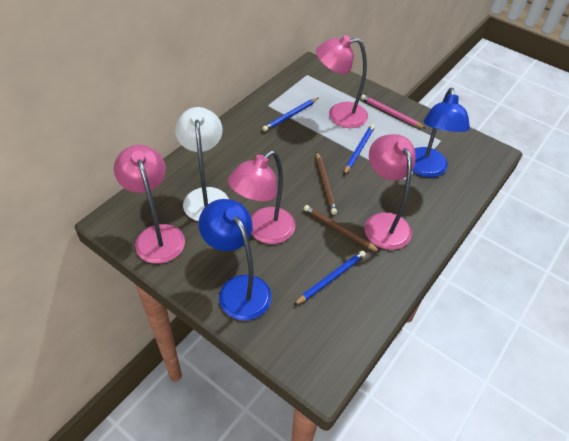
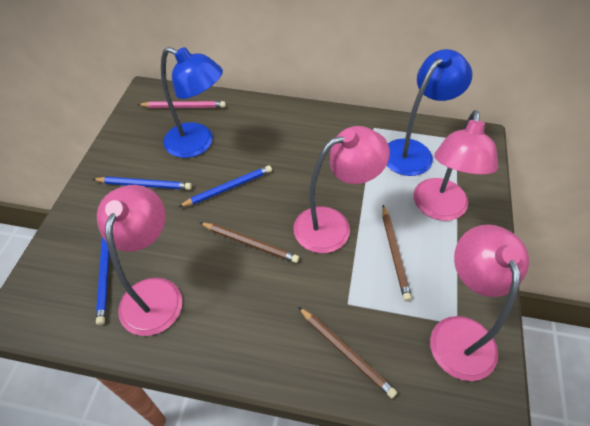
brown pencil: [304,205,380,252] [316,152,337,215] = 2 -> [199,222,299,263] [298,307,397,398] [382,205,412,301] = 3
white lamp: [175,107,229,221] = 1 -> none = 0

